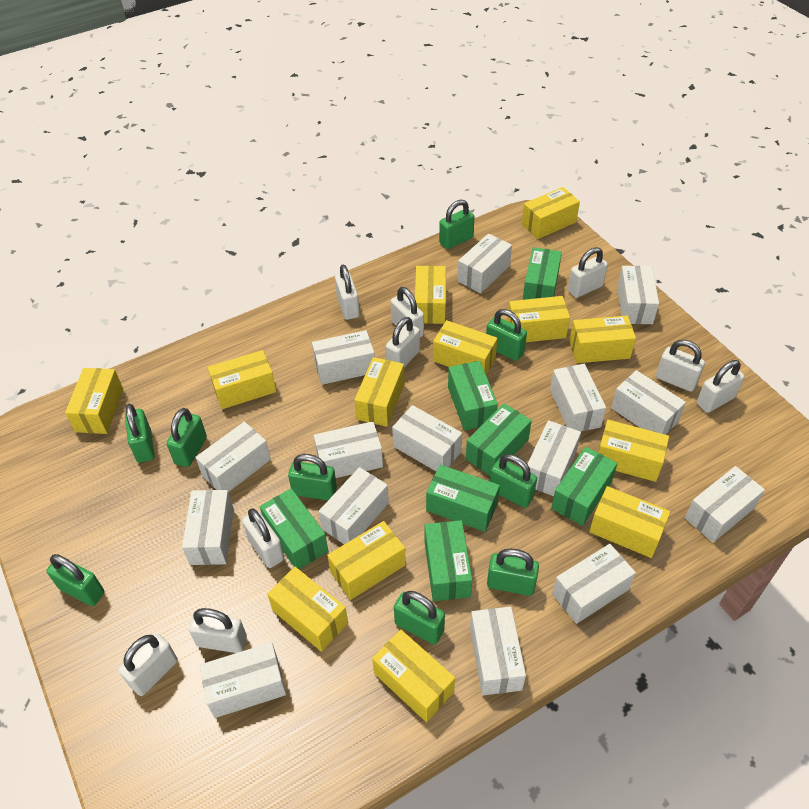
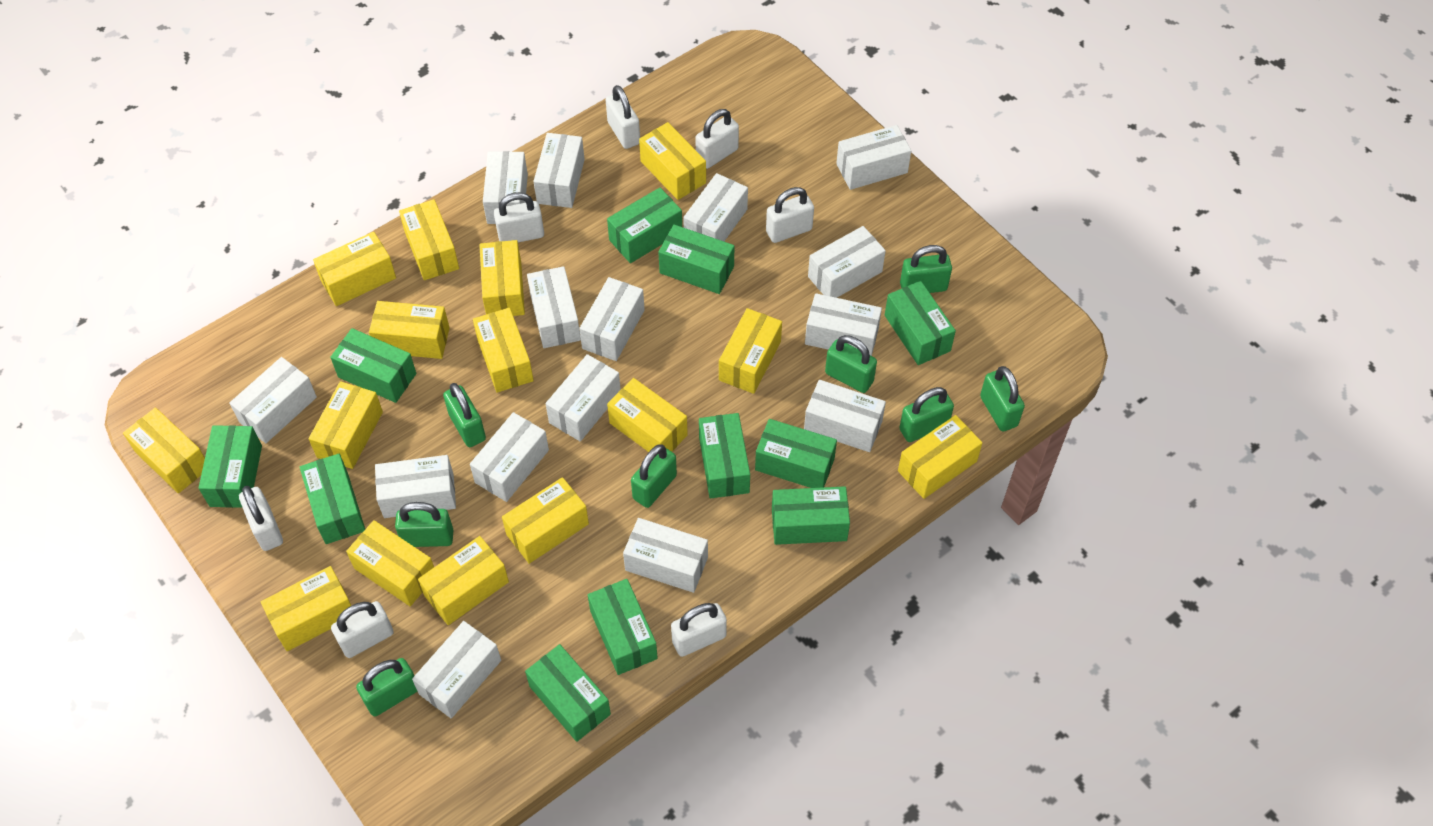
green box: [260,488,328,569] [425,520,472,601] [426,465,500,532] [448,361,498,431] [466,403,532,476] [523,247,562,300] [551,447,618,526] = 7 -> [199,425,262,508] [300,454,365,544] [330,328,416,403] [525,644,611,742] [588,579,658,675] [607,187,682,263] [658,224,734,294] [699,413,750,498] [755,419,837,488] [772,486,850,545] [885,281,956,365] = 11
green padlock: [46,554,105,606] [125,404,155,463] [167,408,207,467] [288,454,337,501] [394,591,445,644] [439,199,475,249] [486,309,527,361] [487,549,539,596] [490,454,537,508] = 9 -> [356,658,417,717] [395,502,453,547] [443,383,486,447] [631,444,677,508] [825,335,877,393] [899,387,954,442] [900,245,952,293] [980,366,1025,432] = 8
white padlock: [119,633,178,696] [189,608,247,653] [242,508,284,568] [335,265,360,320] [386,317,420,367] [391,287,424,338] [568,247,608,298] [656,340,705,392] [697,360,744,413] = 9 -> [239,486,283,551] [331,601,394,658] [494,192,544,242] [606,85,640,149] [671,603,727,657] [695,109,739,169] [766,187,814,243] = 7
yellow box: [65,368,123,434] [208,350,276,409] [267,567,348,652] [327,521,406,600] [355,357,405,427] [372,630,455,722] [415,266,446,324] [433,320,498,374] [507,296,570,342] [522,187,580,239] [569,315,636,363] [589,486,670,558] [598,420,669,482] = 13 -> [123,407,205,493] [261,566,352,651] [308,381,383,469] [313,232,396,306] [346,520,434,606] [369,301,450,359] [399,199,459,280] [418,536,509,625] [473,308,534,393] [479,240,525,316] [502,477,589,564] [607,378,688,452] [639,122,706,200] [719,308,782,394] [898,415,983,499] = 15

